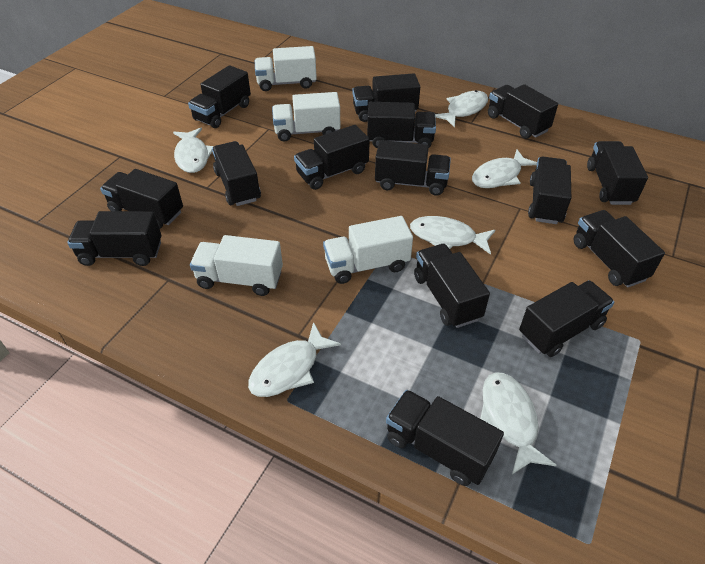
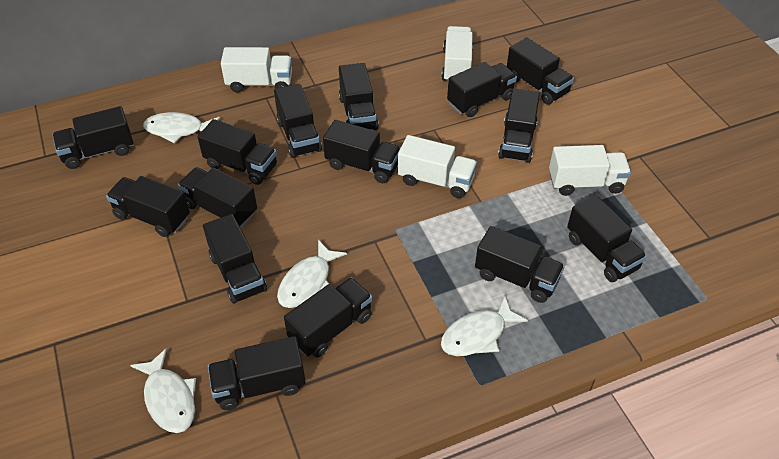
white fish: [173,128,214,173] [248,322,341,397] [410,216,495,255] [435,90,488,128] [472,149,537,188] [480,372,556,474] = 6 -> [130,348,196,433] [143,112,220,144] [277,240,347,308] [441,296,528,356] = 4

